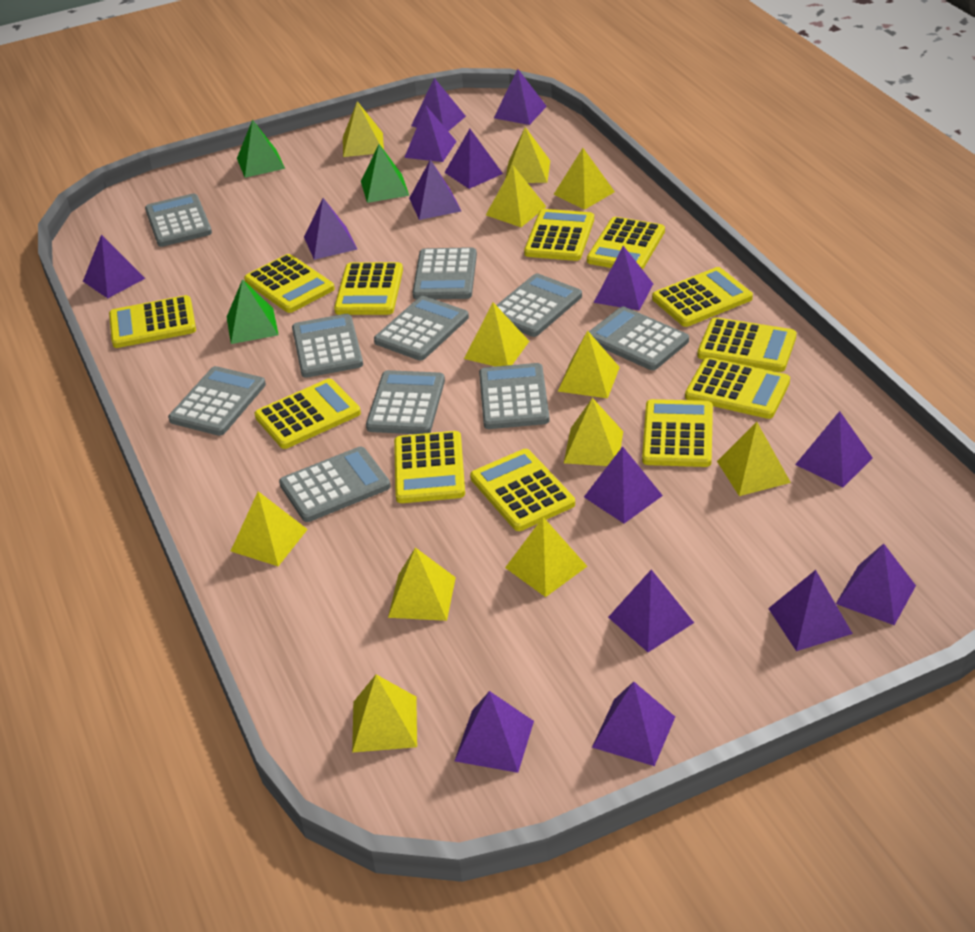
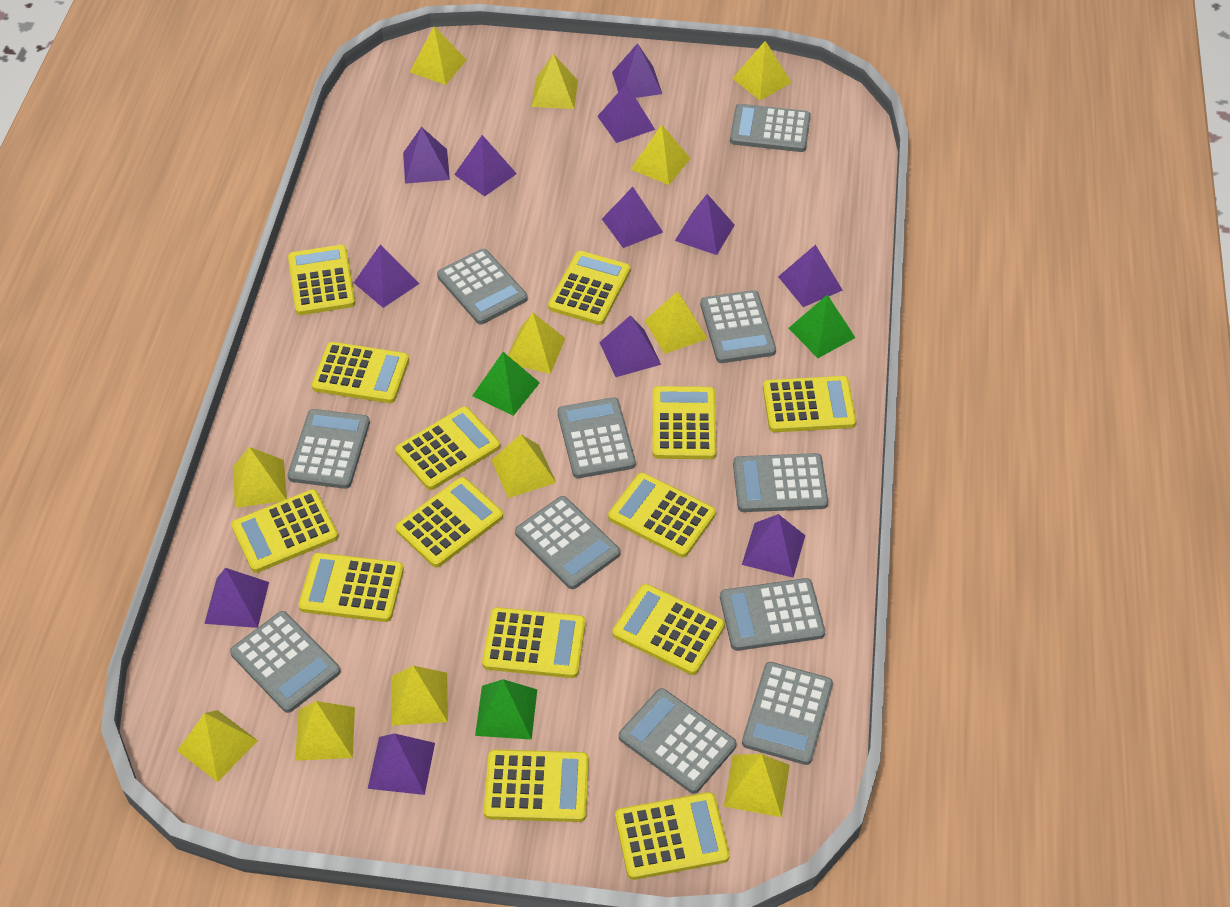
grey calculator: [145,194,212,247] [168,366,266,436] [279,447,390,522] [292,314,363,378] [366,370,445,434] [374,296,469,360] [413,247,477,299] [479,363,550,429] [496,273,582,337] [589,306,689,370] = 10 -> [230,611,341,713] [288,409,370,489] [437,249,528,324] [515,496,620,589] [558,397,636,478] [619,688,737,794] [700,290,776,363] [720,578,825,651] [730,104,811,152] [733,453,828,512] [742,662,833,765] = 11
purple pyramid: [83,234,145,298] [304,198,357,260] [404,106,457,162] [409,160,461,220] [411,78,466,131] [444,129,503,189] [455,691,534,773] [494,69,547,125] [584,446,663,523] [592,681,675,766] [594,246,653,311] [608,570,694,652] [768,570,853,651] [795,411,873,488] [836,543,916,625] = 15 -> [204,568,269,628] [354,245,419,308] [368,733,435,795] [403,127,450,184] [454,135,517,196] [597,83,655,143] [599,315,661,377] [602,187,663,248] [612,43,662,98] [675,194,735,255] [742,514,806,578] [778,245,843,307] = 12
yellow calculator: [109,295,196,348] [244,254,335,313] [254,379,361,449] [334,262,403,315] [394,431,465,503] [470,449,575,531] [524,209,594,261] [587,217,665,270] [642,399,713,467] [652,267,753,327] [685,357,790,419] [697,317,797,372] = 12 -> [231,489,339,573] [288,245,355,315] [299,553,404,622] [312,342,409,403] [395,407,500,490] [395,477,503,568] [482,607,585,678] [484,750,589,822] [548,251,631,325] [608,473,716,558] [612,584,725,675] [615,792,730,880] [652,386,716,459] [763,376,856,432] = 14

